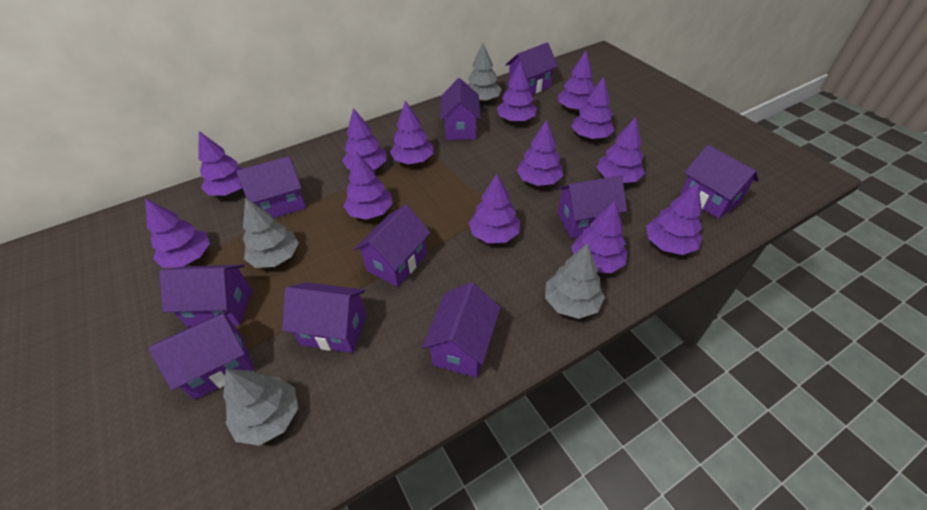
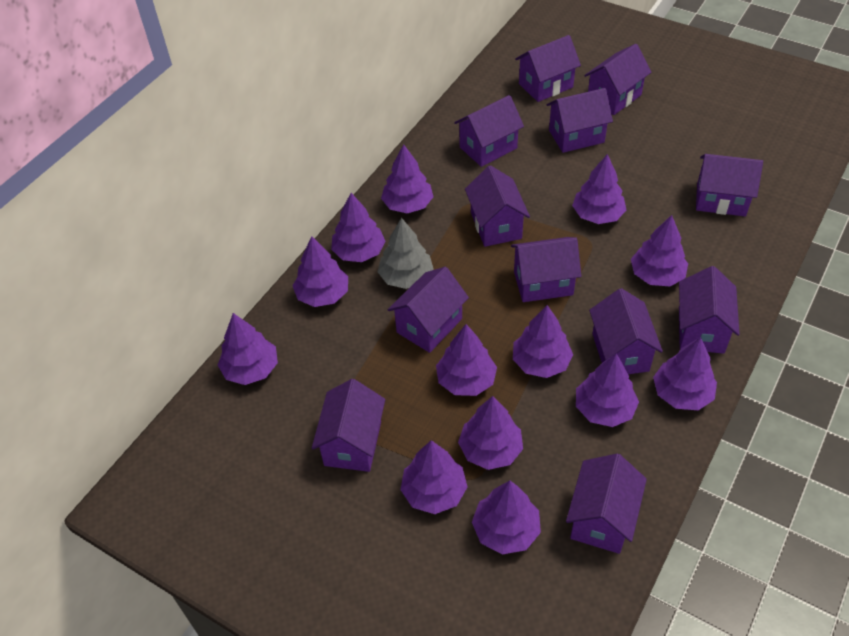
grey tree: [223,369,298,446] [243,198,299,268] [467,43,502,102] [545,243,605,319] = 4 -> [378,218,434,289] = 1
purple house: [148,310,254,400] [159,265,252,327] [236,156,306,218] [282,282,367,353] [354,205,431,287] [422,282,501,378] [440,78,481,140] [505,42,558,95] [557,175,627,239] [680,145,759,219] = 10 -> [312,379,385,472] [388,267,469,353] [454,95,524,167] [465,165,530,247] [511,237,581,302] [515,35,581,102] [546,88,613,153] [566,454,647,554] [584,44,651,115] [589,288,663,374] [679,266,740,354] [696,154,763,216] = 12

